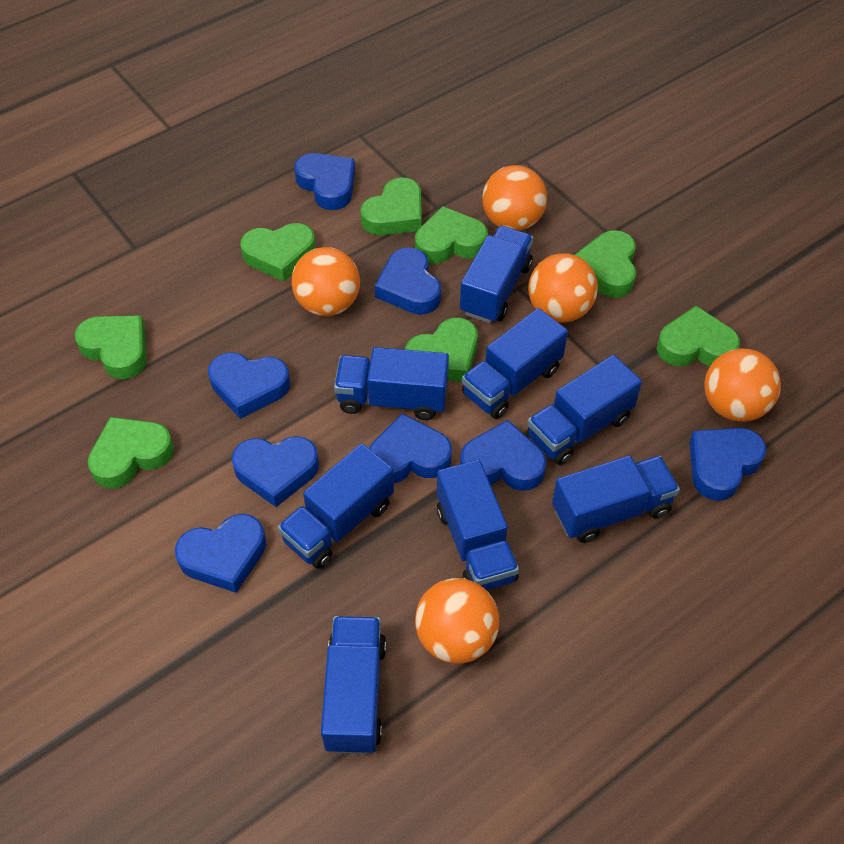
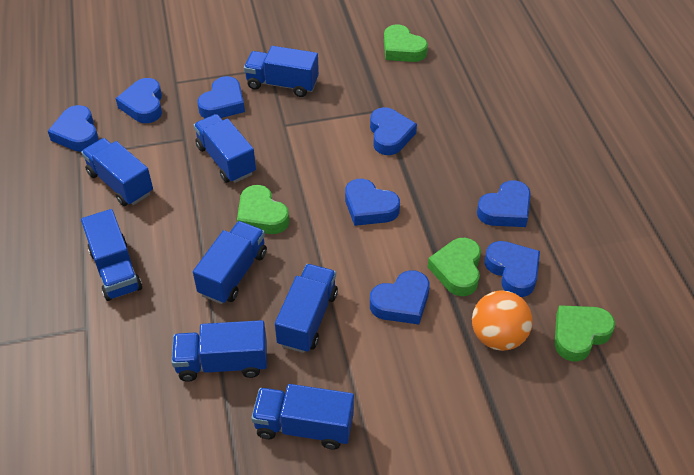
green heart: [75,315,146,379] [88,417,174,488] [240,223,316,281] [360,177,422,235] [405,318,478,382] [415,206,488,264] [574,230,636,298] [657,306,740,367] = 8 -> [237,185,289,234] [384,24,428,62] [428,238,481,296] [555,305,615,362] = 4
orange ball: [291,247,360,316] [415,578,499,664] [482,165,547,231] [528,253,598,323] [704,348,781,422] = 5 -> [472,290,533,351] = 1

